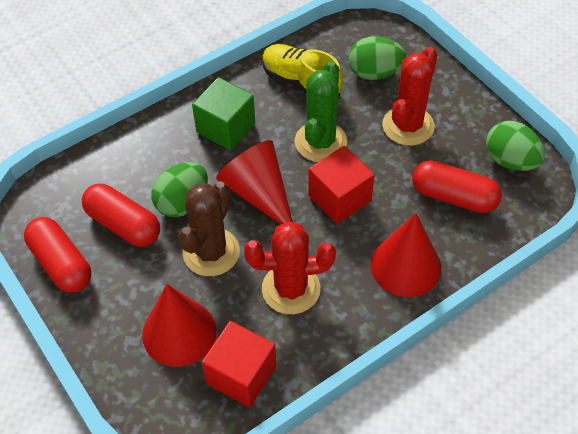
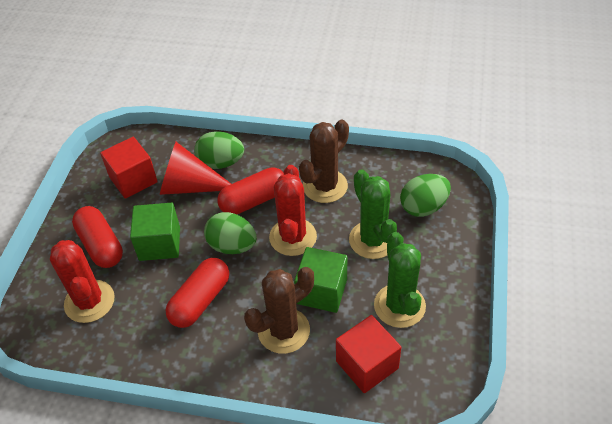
brown cactus: [178,181,240,276] = 1 -> [244,267,314,354] [299,120,349,203] = 2
green cactus: [295,61,347,162] = 1 -> [349,169,397,259] [374,232,426,328] = 2
green cube: [192,77,255,150] = 1 -> [130,203,180,261] [294,247,347,313] = 2
red cone: [142,284,216,367] [216,140,293,224] [370,213,441,297] = 3 -> [160,142,231,195] = 1
yellow shoe: [263,44,343,97] = 1 -> none = 0

